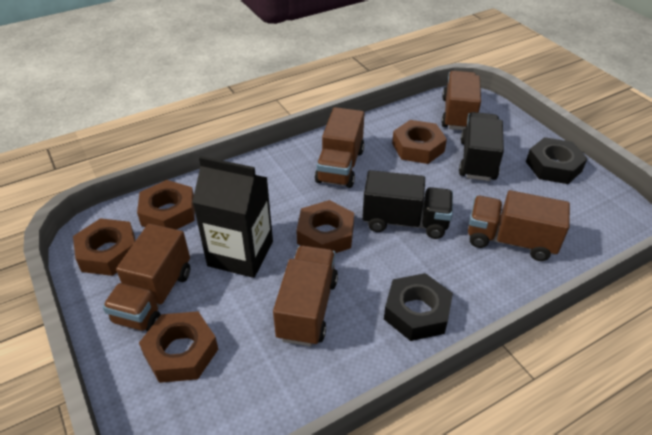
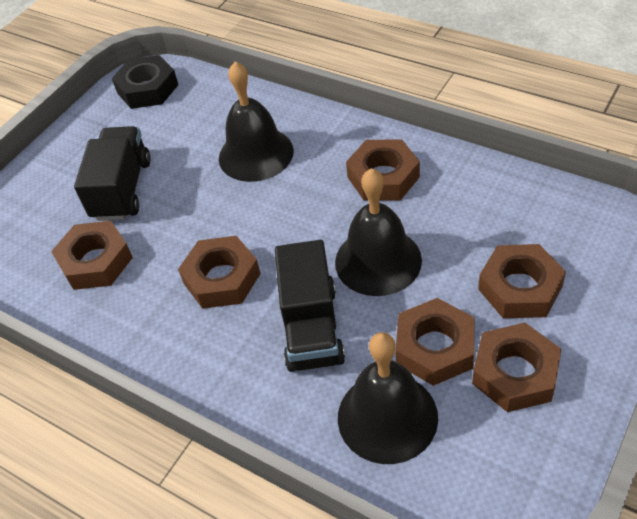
black bell: none = 0 -> [219,61,294,182] [335,168,422,296] [338,332,438,464] = 3
black carton: [192,156,273,278] = 1 -> none = 0
black nut: [384,273,453,341] [526,137,588,184] = 2 -> [112,55,178,109] = 1
brown nut: [73,218,136,276] [137,180,195,230] [139,311,218,383] [296,200,354,253] [392,120,447,164] = 5 -> [51,221,133,290] [178,236,260,309] [346,139,420,200] [396,298,475,386] [472,323,561,412] [478,244,566,318] = 6
brown truck: [103,224,190,332] [273,246,338,347] [315,107,364,188] [441,71,481,130] [468,190,570,261] = 5 -> none = 0

